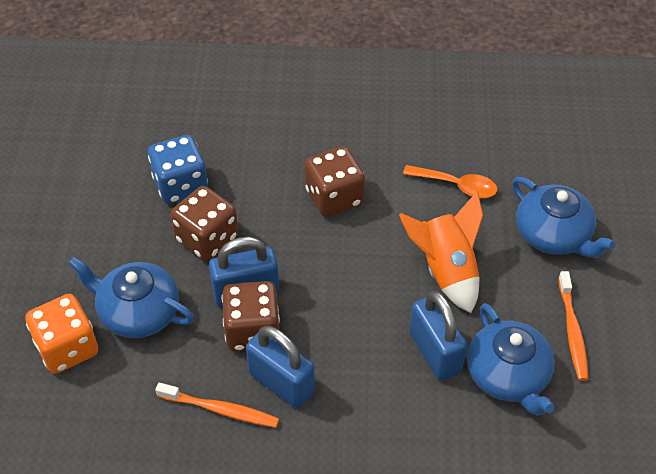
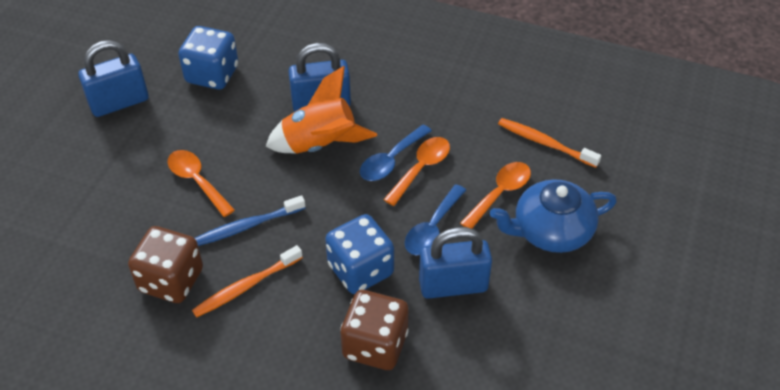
blue dice: [148,135,208,204] = 1 -> [178,26,238,90] [325,214,394,294] = 2
blue spoon: none = 0 -> [360,125,432,181] [405,184,466,255] = 2
blue teapot: [68,257,194,338] [467,303,555,415] [512,177,615,258] = 3 -> [490,179,617,253] = 1
blue toothbrush: none = 0 -> [195,195,305,246] = 1
brown dice: [171,186,238,261] [222,281,280,351] [305,146,365,217] = 3 -> [128,226,203,303] [340,290,409,370] = 2
orange dice: [25,294,98,374] = 1 -> none = 0
orange spoon: [403,165,497,198] = 1 -> [168,150,235,217] [383,137,450,206] [460,162,531,229] = 3

